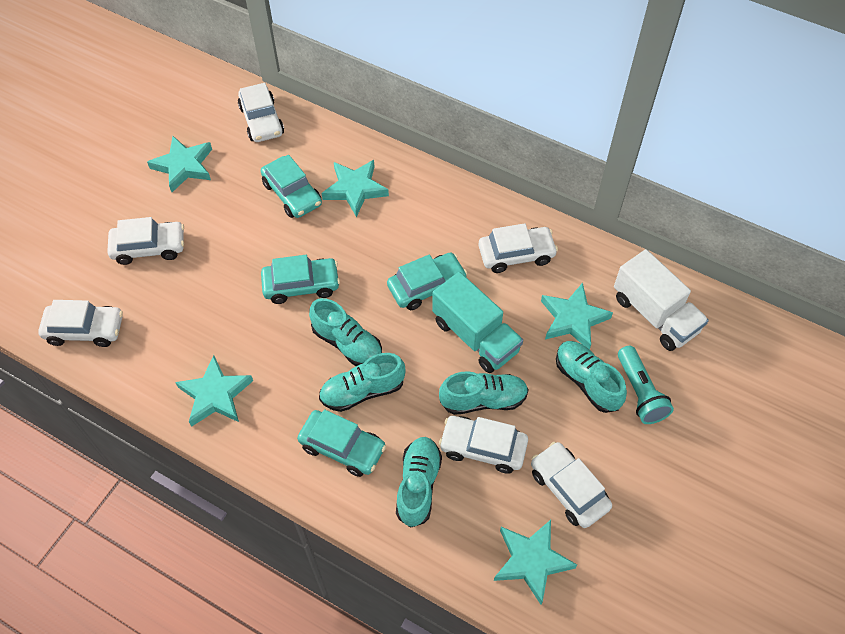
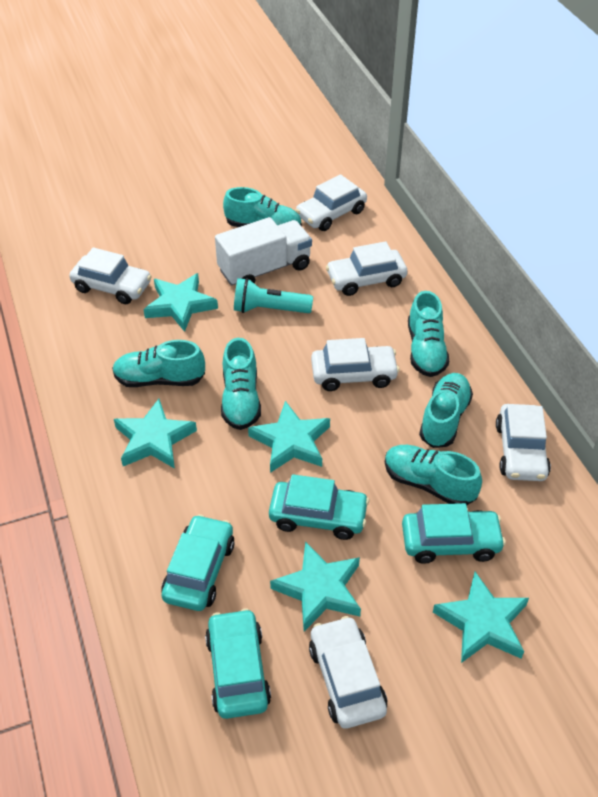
turquoise shoe: [309,298,382,366] [319,353,406,412] [396,437,442,528] [439,371,529,415] [556,341,627,413] = 5 -> [112,340,205,387] [221,338,261,430] [223,187,302,227] [385,445,482,505] [408,291,449,377] [419,373,473,448] = 6
turquoise truck: [432,272,523,373] = 1 -> none = 0

